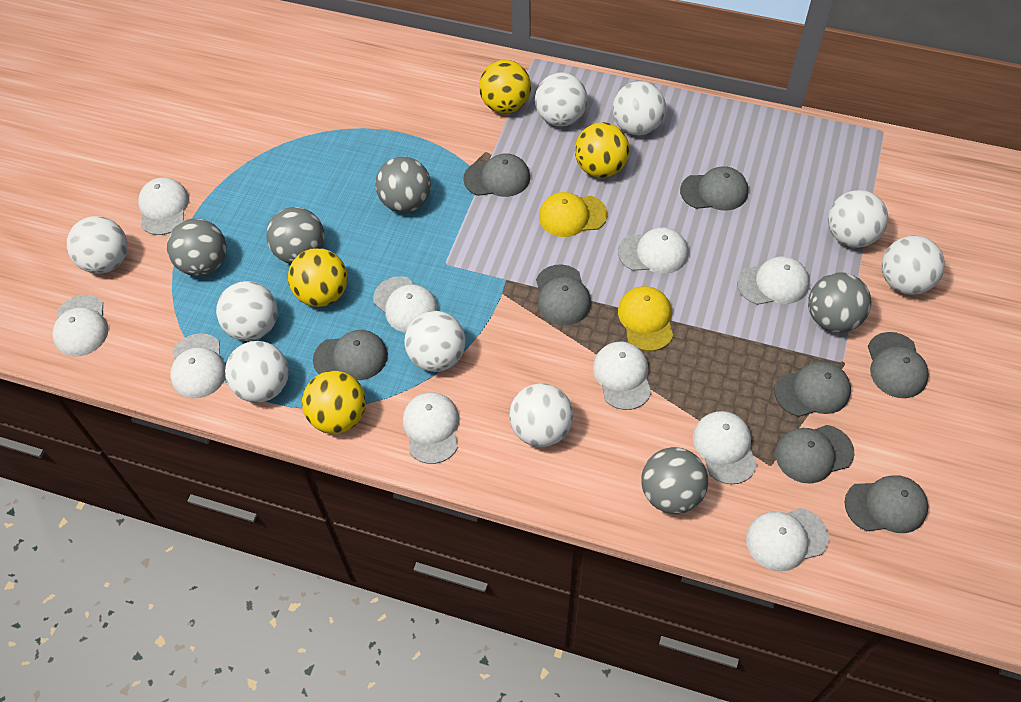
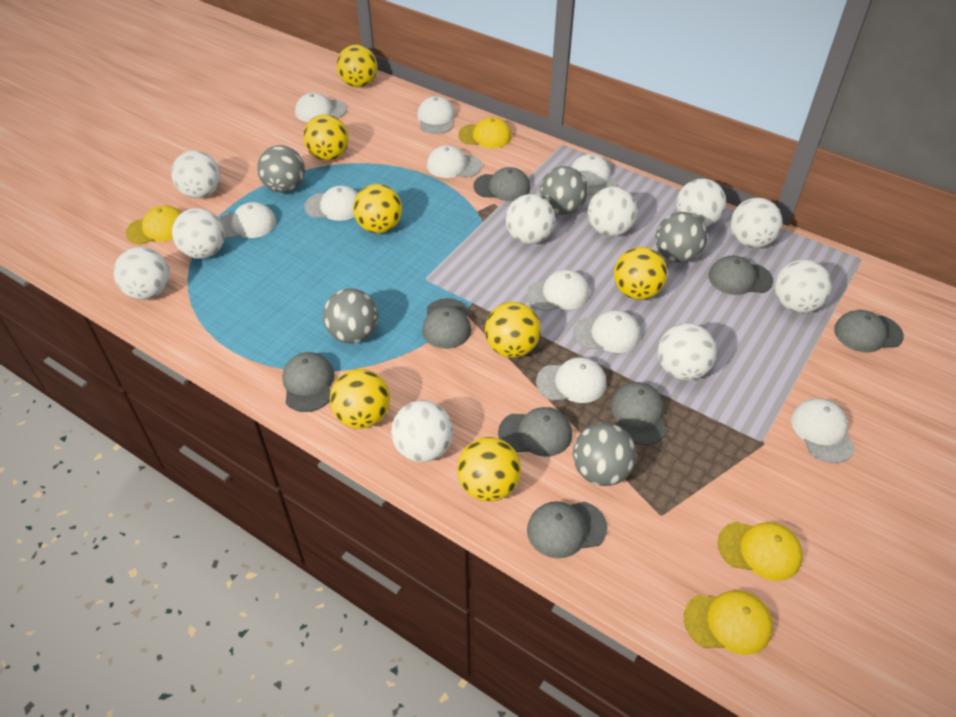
white ball: [67,216,128,274] [216,281,278,341] [225,341,289,403] [405,311,465,372] [509,383,573,447] [535,72,587,127] [612,81,666,135] [828,190,888,248] [882,236,945,295] = 9 -> [113,247,170,300] [171,151,220,198] [172,208,225,259] [391,400,453,462] [506,194,555,244] [588,187,637,236] [658,323,717,380] [676,179,726,227] [730,198,782,248] [775,259,832,313] = 10
yellow ball: [288,248,348,307] [302,371,366,434] [479,60,531,113] [575,122,630,178] = 4 -> [303,114,349,160] [330,369,390,429] [337,44,377,87] [353,184,402,233] [457,437,521,502] [485,302,541,358] [614,247,667,300] = 7
yellow cap: [539,192,608,237] [618,286,673,351] = 2 -> [126,205,182,244] [458,117,512,148] [684,590,773,655] [718,522,803,581] = 4

